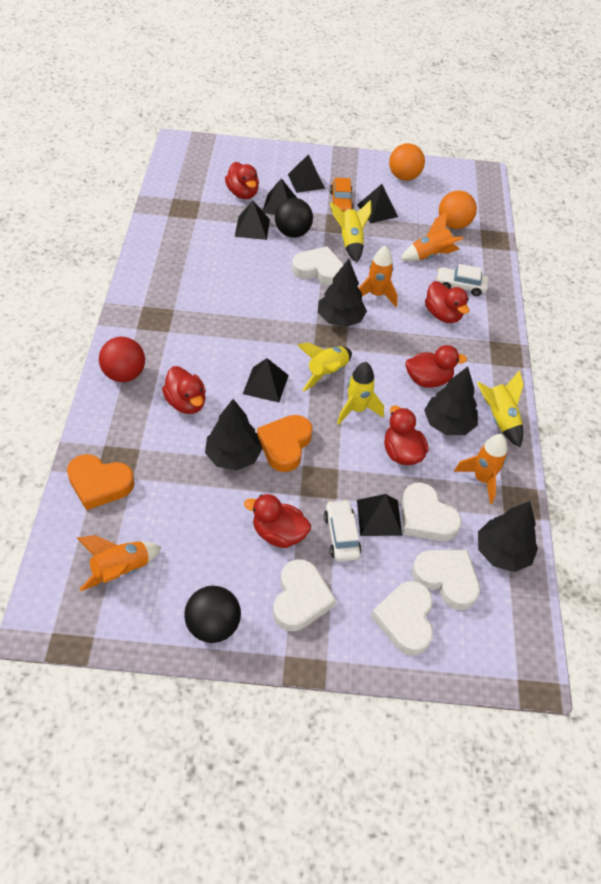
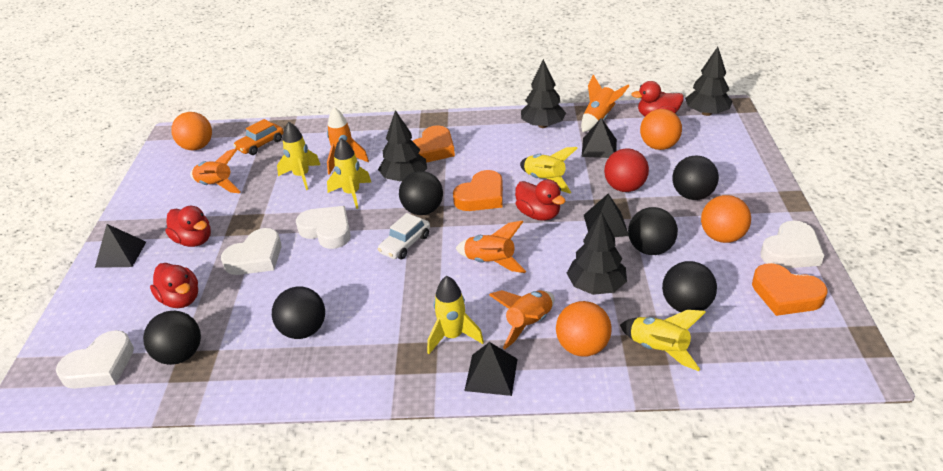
black ball: [184,586,241,643] [275,198,313,238] = 2 -> [143,311,201,365] [272,287,325,339] [399,171,443,215] [628,207,678,255] [662,261,717,312] [672,155,719,200] = 6
black pyramid: [235,201,270,240] [243,358,289,402] [263,178,297,215] [288,154,325,193] [357,184,398,223] [357,494,402,536] = 6 -> [95,224,146,268] [464,342,518,396] [581,118,617,158] [584,194,629,237] = 4
orange ball: [389,143,425,181] [439,190,477,229] = 2 -> [171,112,212,150] [556,301,611,356] [640,109,682,150] [701,195,751,243] = 4
orange heart: [67,454,135,510] [257,415,313,472] = 2 -> [413,125,455,163] [453,170,503,211] [752,263,828,316] = 3
orange rocket: [77,535,162,591] [359,245,398,307] [400,211,464,261] [454,434,507,504] = 4 -> [190,148,241,193] [327,107,369,175] [456,221,526,273] [489,290,555,349] [581,75,629,132] = 5
red duck: [162,366,206,414] [225,162,259,199] [244,494,311,548] [384,406,429,465] [406,345,467,388] [425,281,469,323] = 6 -> [150,263,198,308] [165,206,211,247] [515,179,565,221] [631,81,684,116] = 4
white car: [324,500,362,562] [436,264,489,296] = 2 -> [378,213,430,259] = 1
white heart: [273,559,336,631] [292,246,344,286] [371,581,433,655] [401,482,462,541] [412,550,480,610] = 5 -> [56,330,134,389] [221,228,281,275] [296,206,351,249] [760,221,824,268] = 4
yellow rocket: [297,342,352,391] [330,200,371,263] [337,362,384,425] [477,370,523,447] = 4 -> [277,122,320,190] [327,138,372,209] [427,276,484,354] [520,147,578,193] [620,310,706,371] = 5

